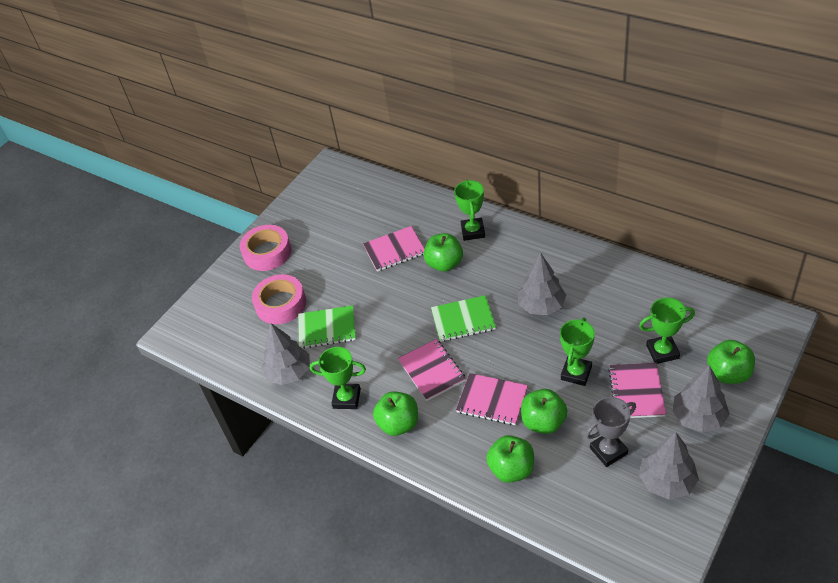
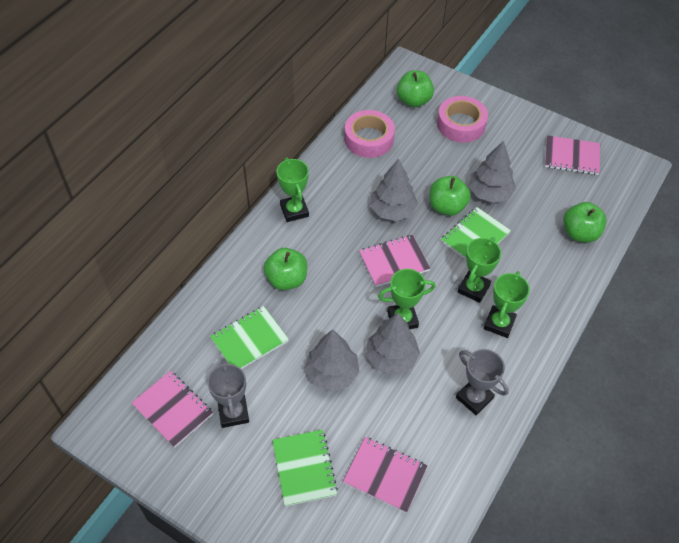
green apple: [373,391,418,436] [423,233,463,272] [486,435,534,483] [521,389,568,434] [707,340,755,384] = 5 -> [264,248,307,290] [397,70,434,107] [430,176,471,216] [563,202,607,242] = 4
green notebook: [298,305,356,349] [431,295,496,342] = 2 -> [210,306,289,369] [272,430,338,506] [441,207,511,259] = 3
grey trophy: [585,397,636,467] = 1 -> [207,358,249,428] [456,349,509,415] = 2

